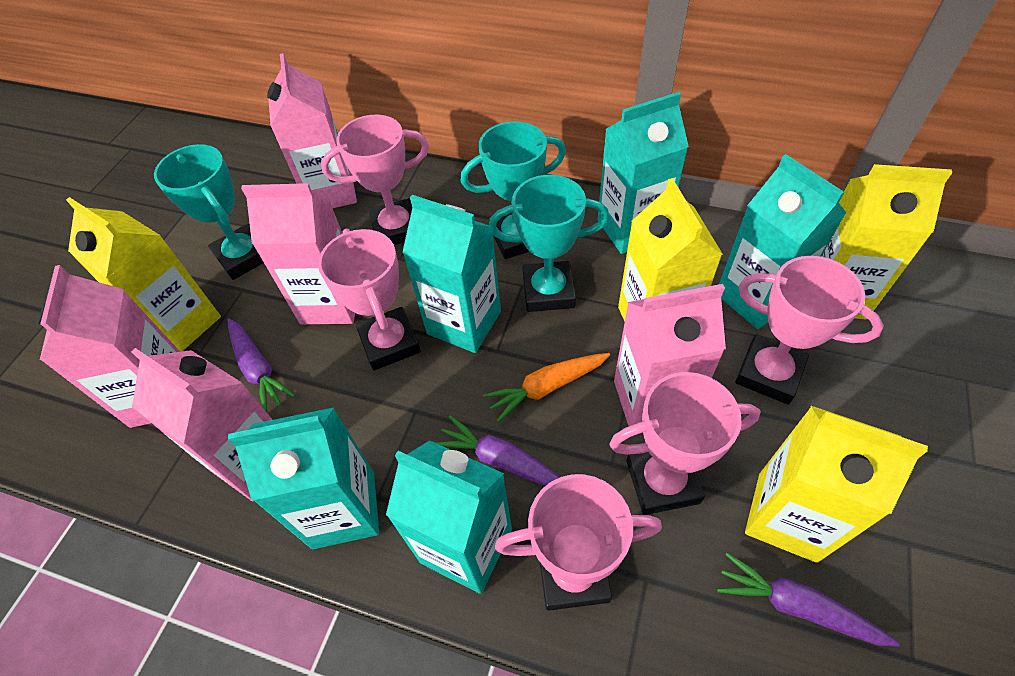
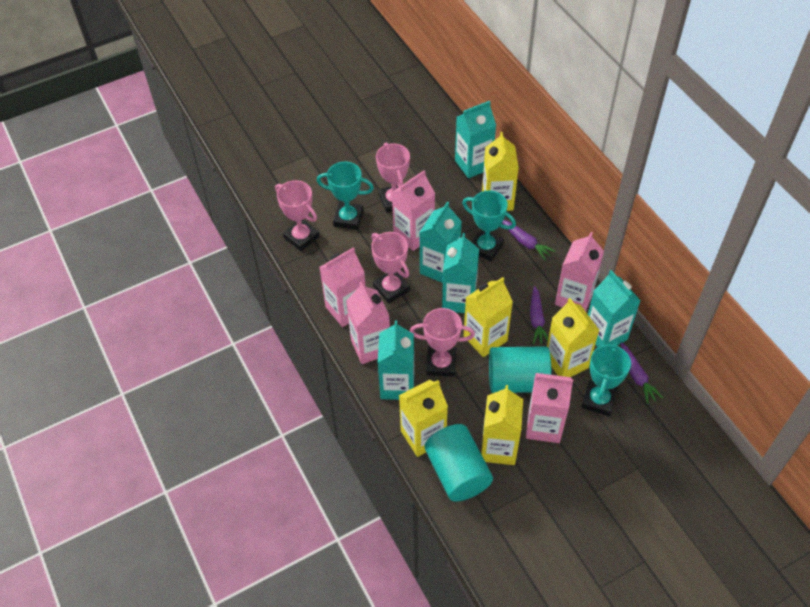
orange carrot: [483,353,610,422] = 1 -> none = 0
pink trophy: [318,228,421,370] [321,115,429,245] [495,474,662,611] [609,372,761,515] [735,256,884,405] = 5 -> [275,180,320,251] [371,232,410,304] [376,142,410,213] [410,308,475,377] = 4
turquoise cylinder: none = 0 -> [425,424,493,502] [489,346,551,393] = 2
yellow carton: [66,197,221,352] [618,178,723,321] [745,406,928,563] [822,164,952,320] = 4 -> [399,380,448,457] [464,277,513,357] [481,385,523,465] [482,132,519,211] [547,298,599,377] = 5

